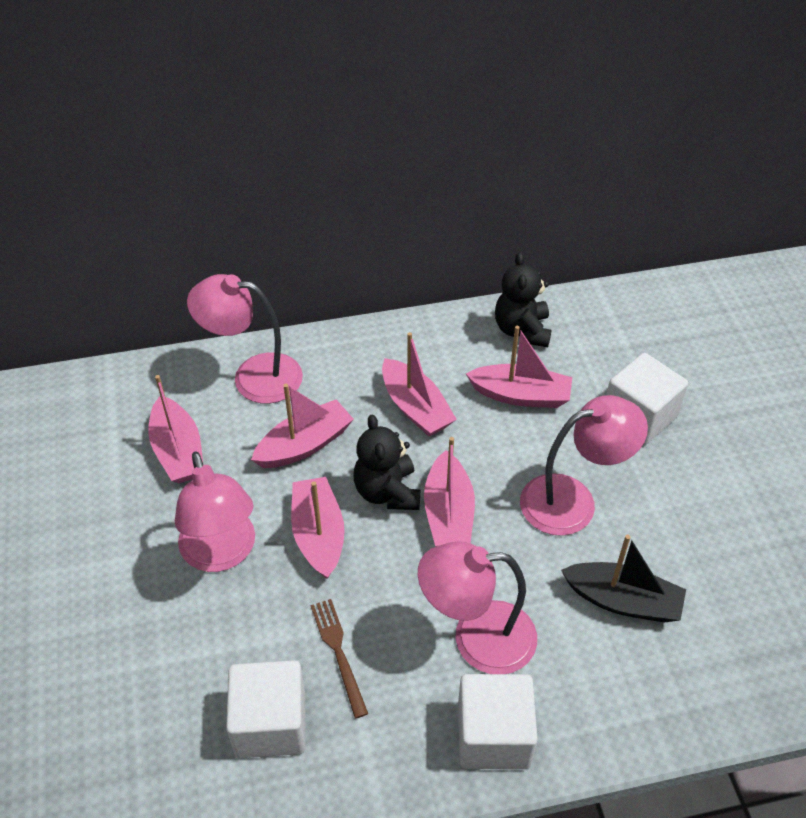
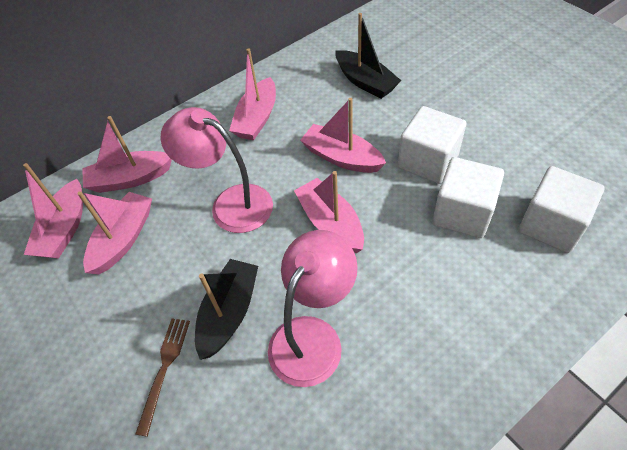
black boat: [561,535,686,623] = 1 -> [195,259,258,360] [335,13,401,99] = 2
black teddy bear: [353,414,420,510] [495,252,552,347] = 2 -> none = 0
pink lamp: [175,452,255,572] [187,274,303,404] [418,542,537,674] [520,395,648,536] = 4 -> [161,107,273,233] [268,230,358,387] = 2

